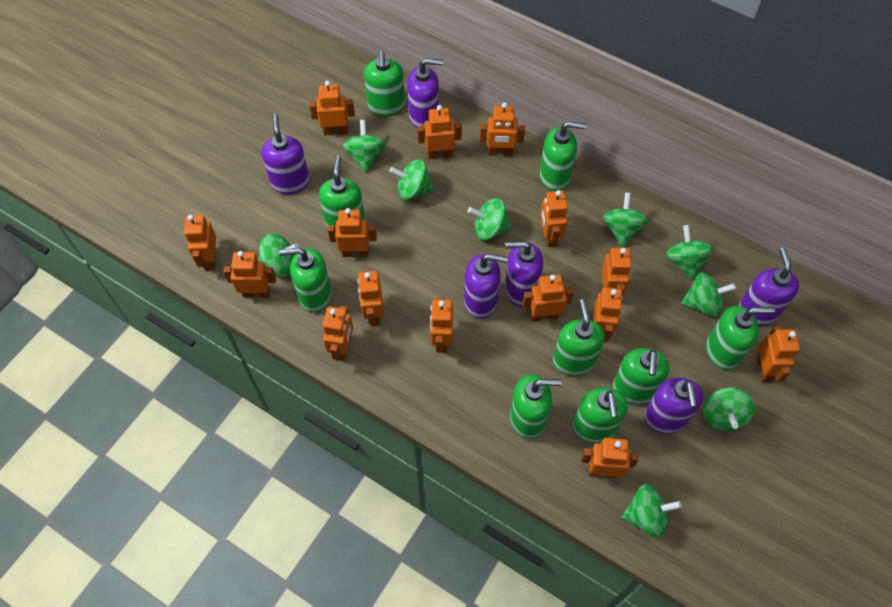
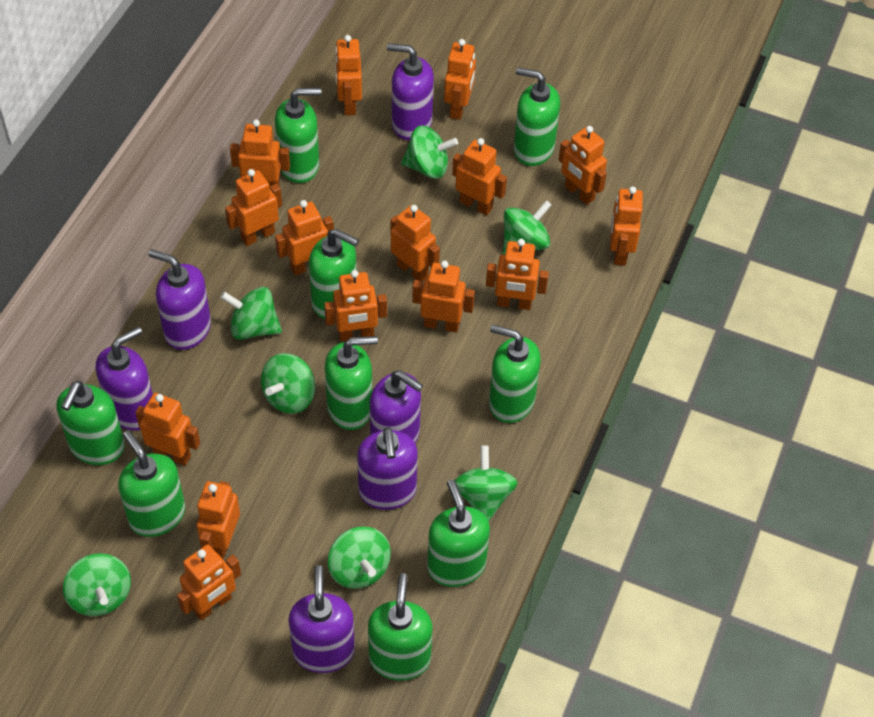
green spinning top: [258,233,299,277] [343,120,385,172] [389,160,434,200] [468,198,512,240] [603,192,648,247] [621,484,682,538] [666,225,713,280] [681,272,737,317] [703,388,755,431] = 9 -> [63,553,131,616] [220,287,282,340] [261,353,315,414] [328,526,391,589] [401,125,458,179] [455,446,517,521] [503,200,552,255] = 7

